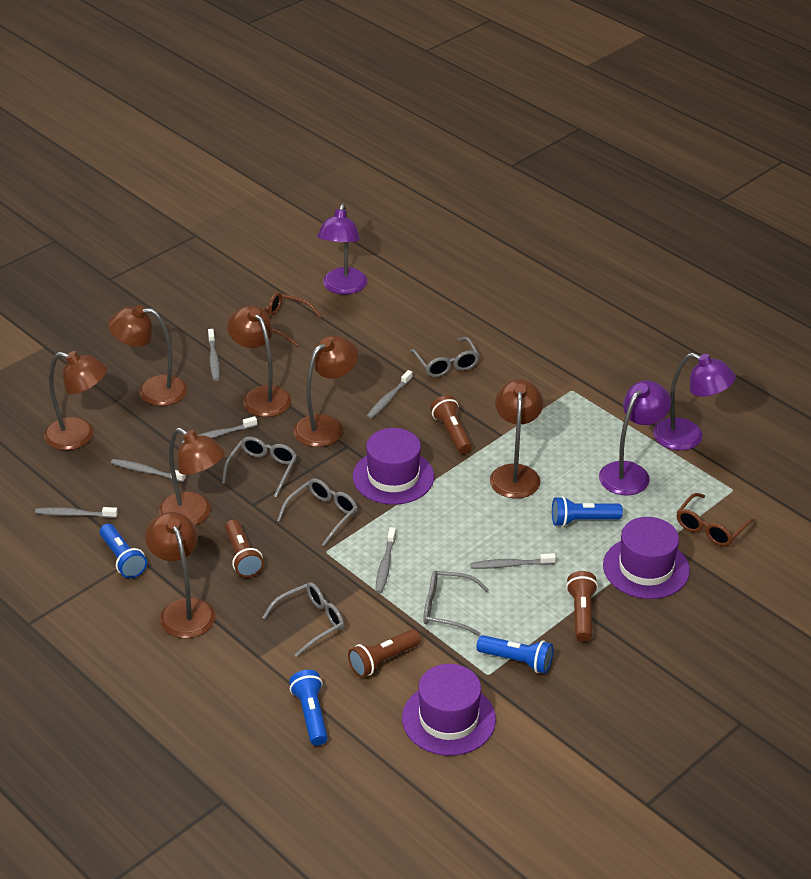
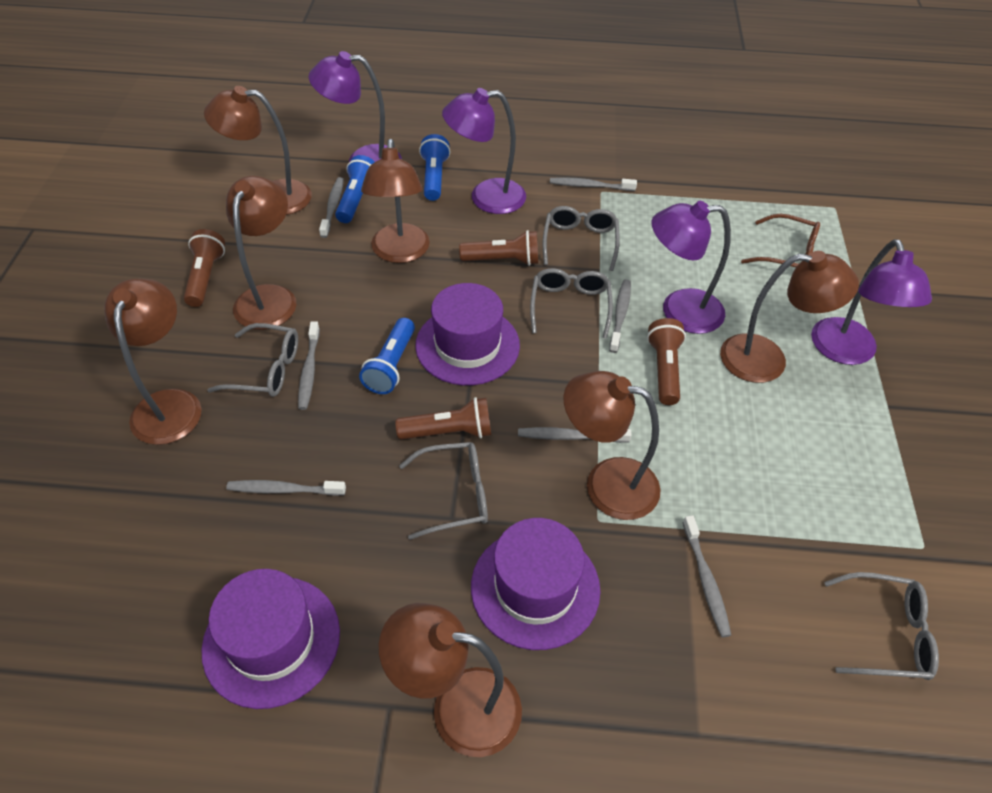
blue flashlight: [99,524,147,578] [289,670,328,746] [477,635,553,674] [552,496,623,527] = 4 -> [335,155,375,223] [359,318,415,394] [419,134,451,201] = 3
brown glasses: [262,292,321,346] [677,493,755,546] = 2 -> [741,214,820,267] = 1
purple lamp: [317,204,367,295] [599,380,671,495] [653,353,736,451] = 3 -> [309,51,402,162] [442,88,526,214] [652,201,731,334] [811,239,932,365] = 4

